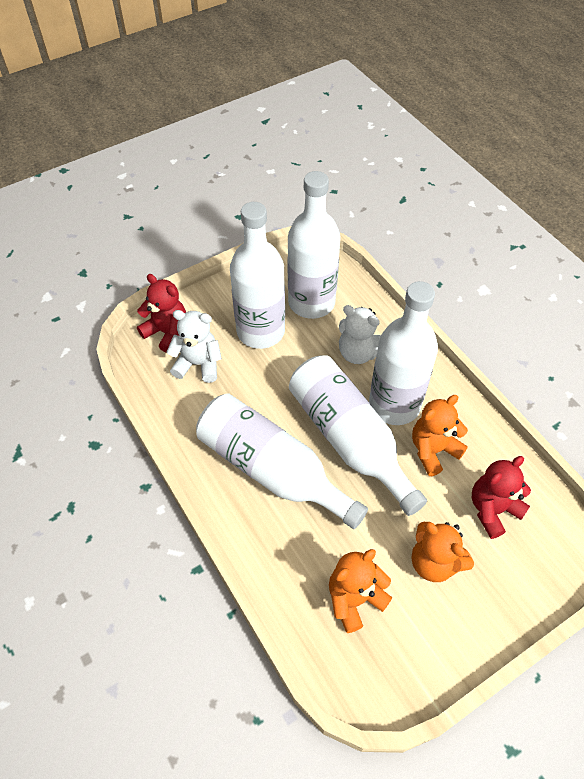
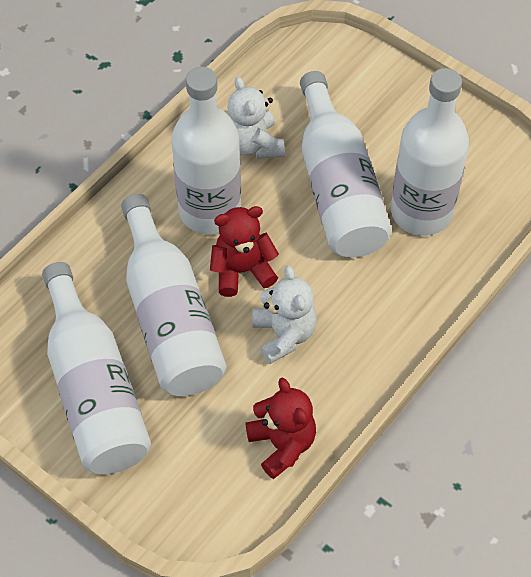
orange teddy bear: [329,549,392,633] [412,395,468,476] [412,522,474,582] = 3 -> none = 0

